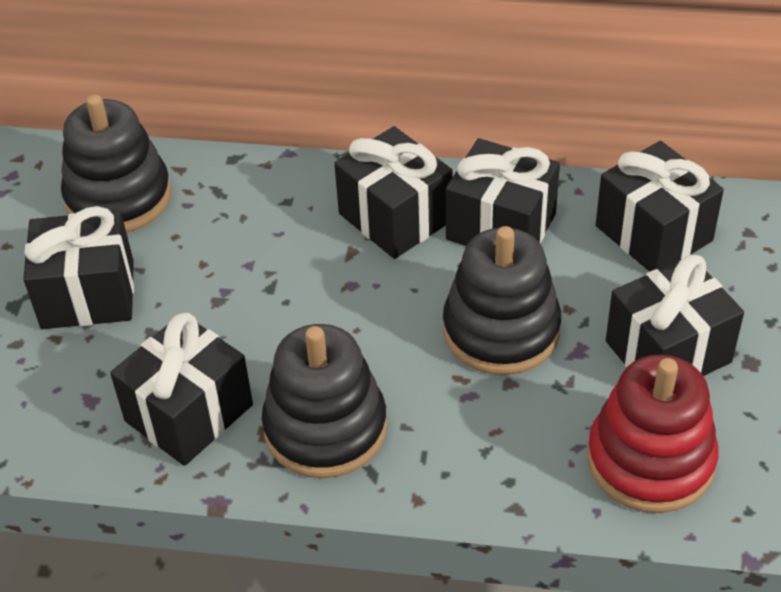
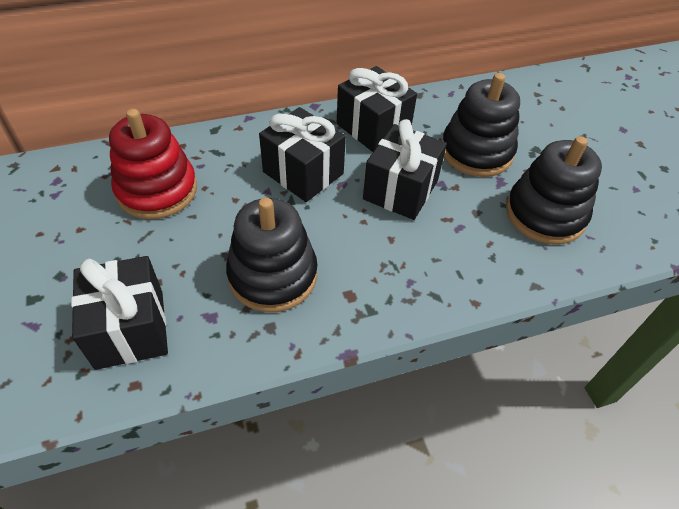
black gift: [23,206,134,329] [110,312,253,466] [334,126,453,259] [446,138,560,246] [596,141,724,272] [606,255,744,376] = 6 -> [71,256,168,370] [259,107,346,202] [337,66,417,152] [363,119,447,220] = 4

